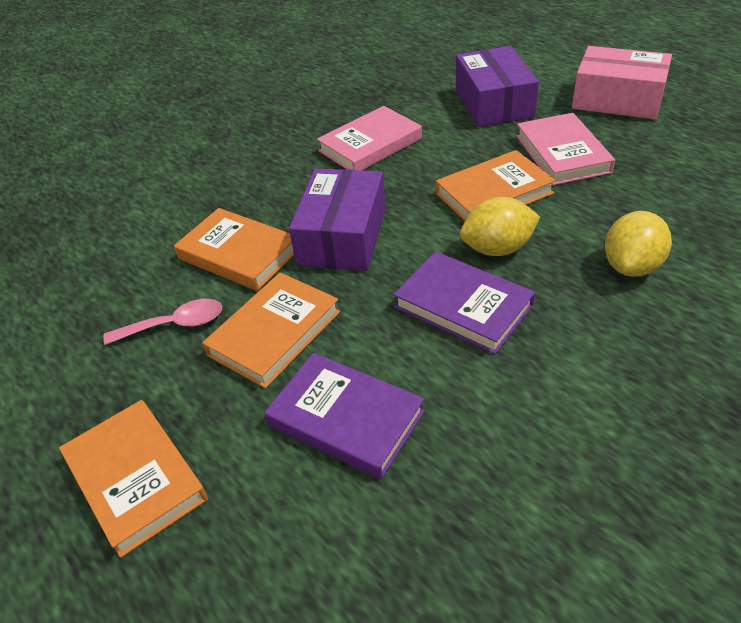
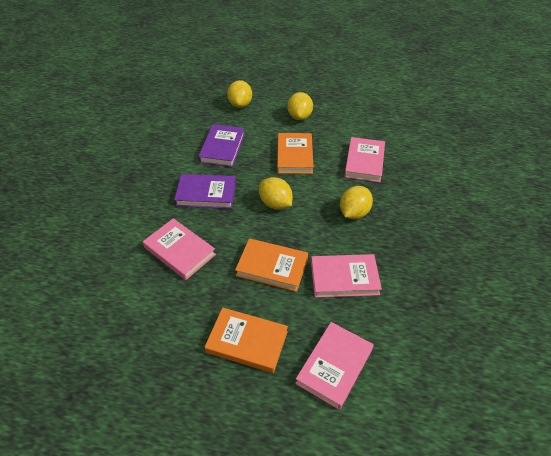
orange book: [59,400,208,558] [174,208,294,291] [202,272,340,388] [436,150,556,221] = 4 -> [205,307,288,373] [235,238,308,292] [277,133,313,174] = 3
pink book: [317,106,422,171] [516,113,615,185] = 2 -> [143,218,216,280] [295,322,374,410] [311,254,382,298] [344,137,385,182] = 4
pink box: [572,46,672,119] = 1 -> none = 0
pink spoon: [103,299,222,345] = 1 -> none = 0
purple box: [289,168,386,271] [456,46,539,127] = 2 -> none = 0
yellow lemon: [460,197,540,256] [605,211,672,277] = 2 -> [227,80,252,108] [259,177,293,210] [287,92,313,120] [340,186,373,219] = 4

